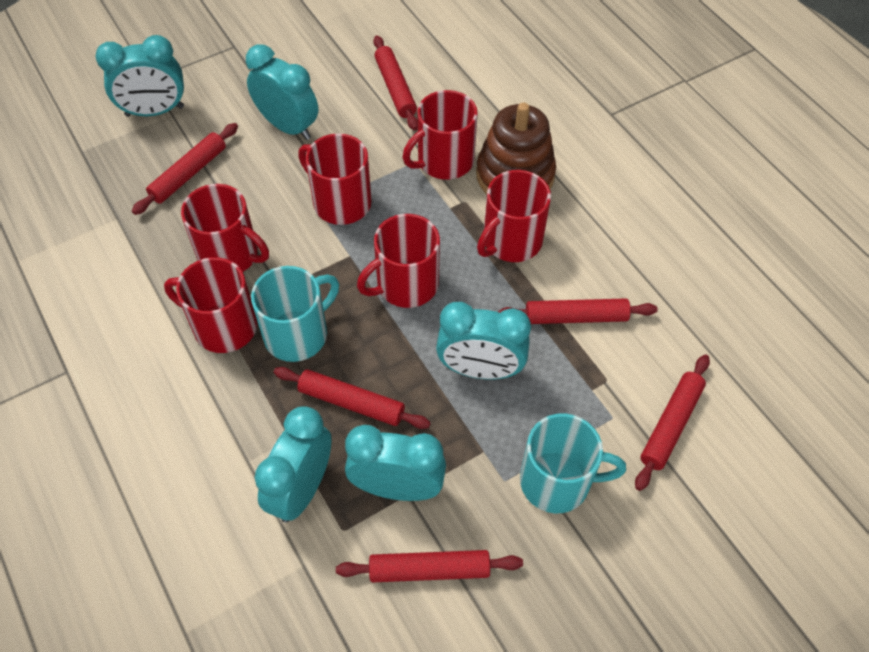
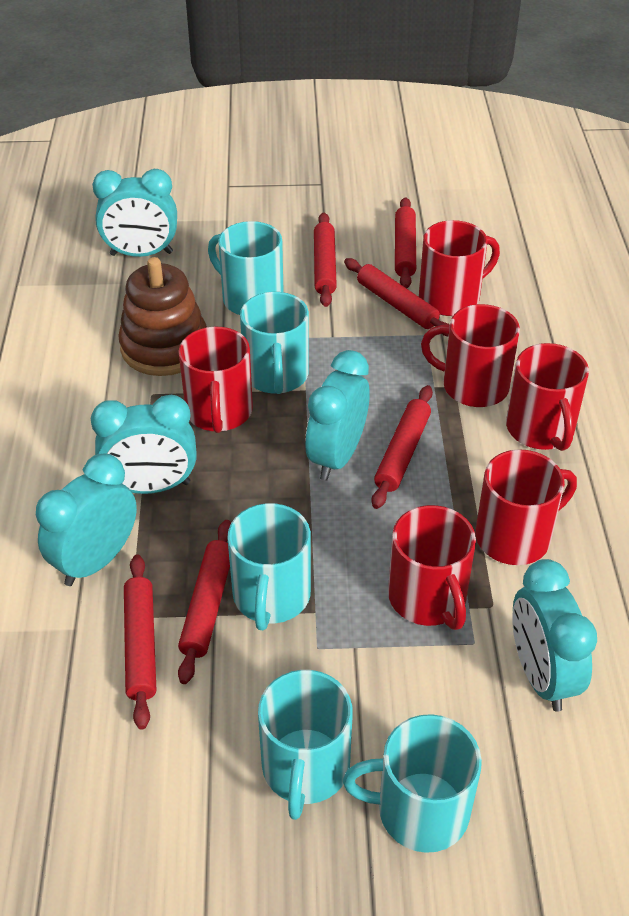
turquoise mug: [251,266,339,362] [520,413,626,513] = 2 -> [208,221,284,315] [227,503,311,630] [240,292,309,394] [258,670,353,820] [343,714,482,853] = 5

